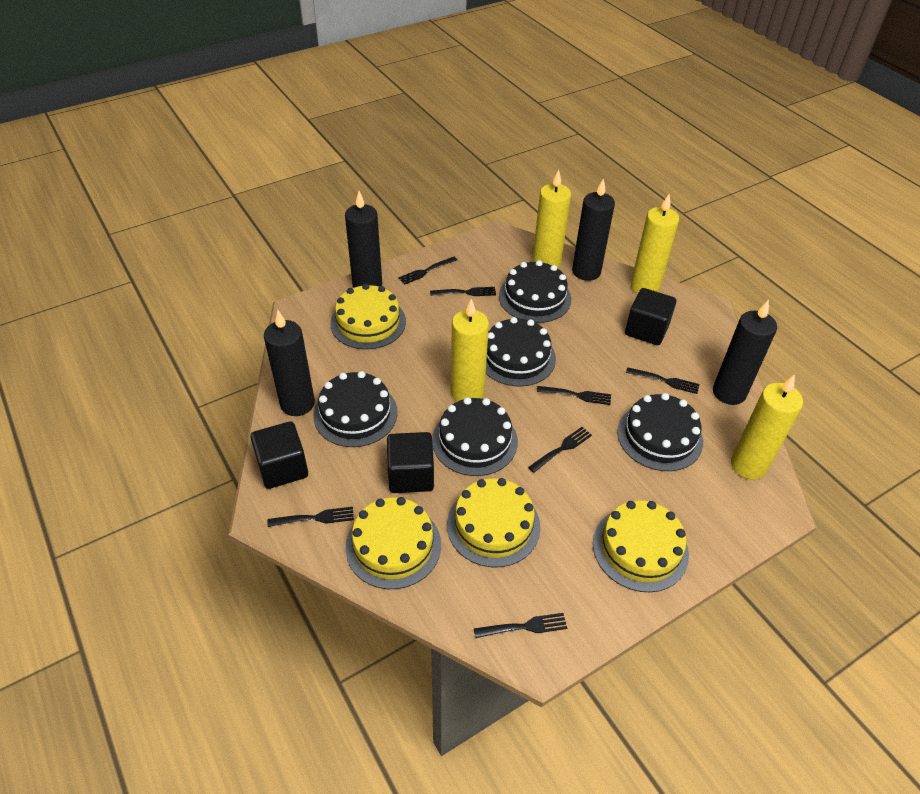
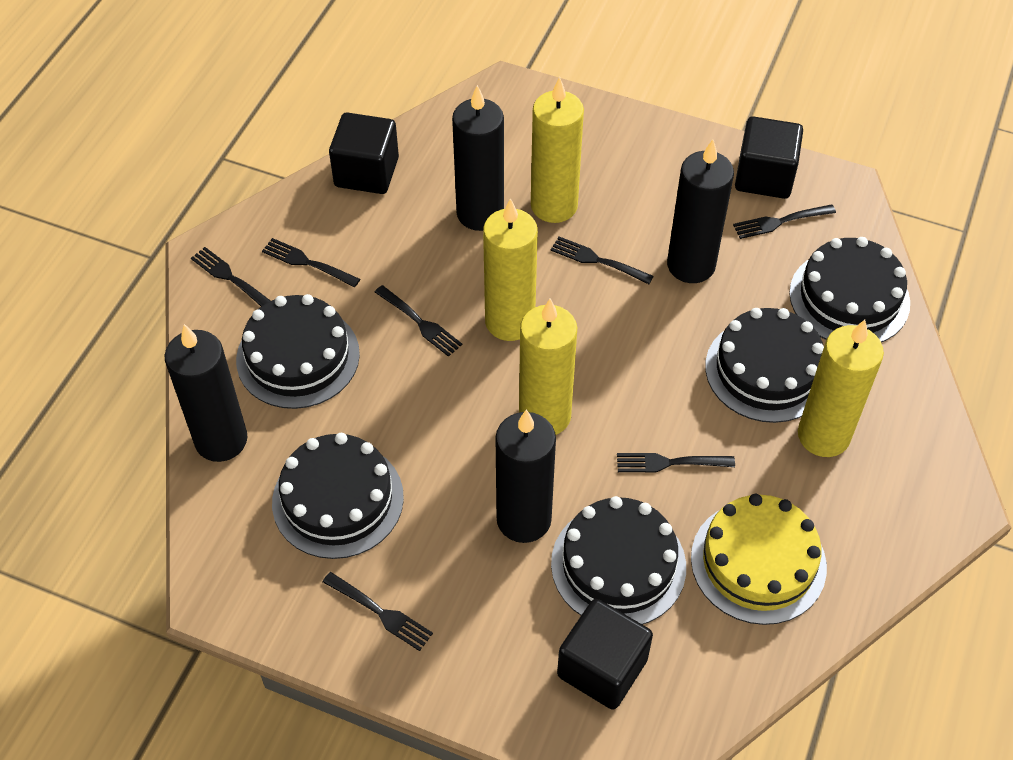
yellow cake: [330,284,406,349] [345,497,441,589] [447,478,540,567] [593,501,689,592] = 4 -> [691,494,827,625] = 1

